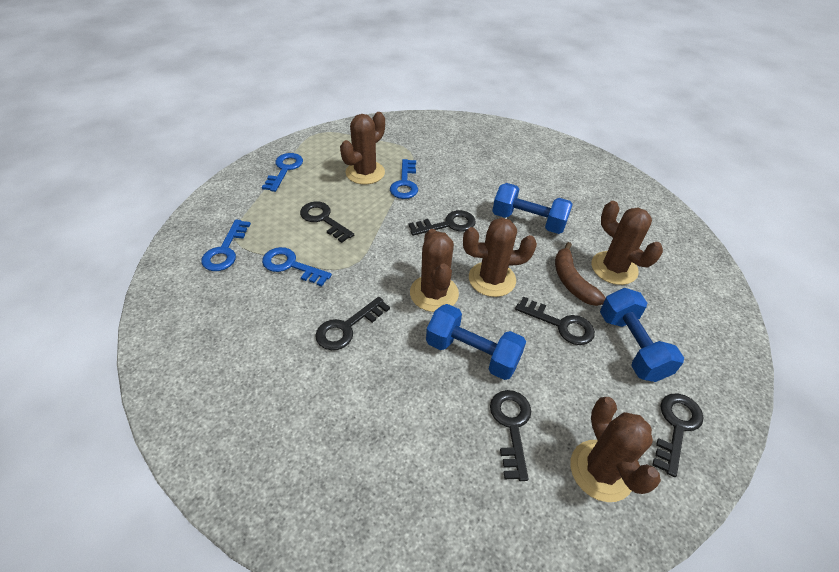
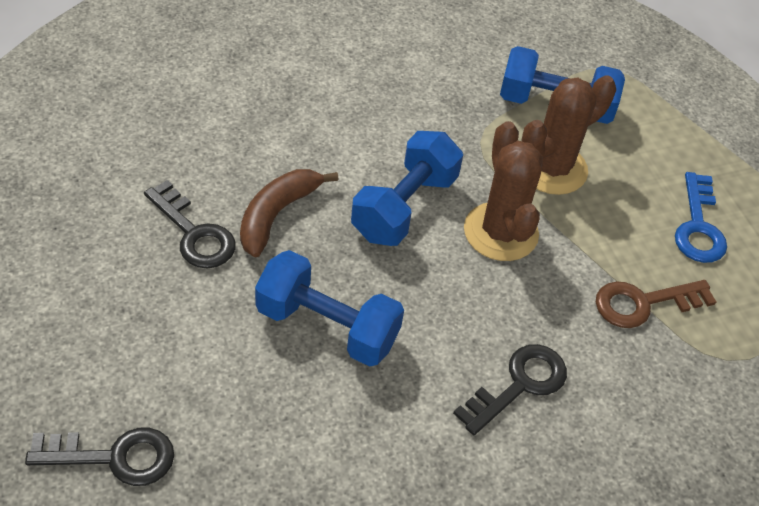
black key: [300,201,354,243] [315,297,390,350] [408,210,476,236] [490,390,531,481] [515,297,595,345] [652,394,703,477] = 6 -> [25,427,174,486] [144,180,235,269] [453,344,567,435] = 3
blue key: [201,220,251,271] [262,153,303,192] [262,247,332,287] [390,159,418,199] = 4 -> [675,172,727,263] = 1
brown cactus: [340,112,385,184] [410,229,459,312] [463,218,537,297] [570,397,661,502] [591,201,663,285] = 5 -> [464,121,543,261] [521,75,616,195] = 2
brown key: none = 0 -> [596,280,716,328] = 1

